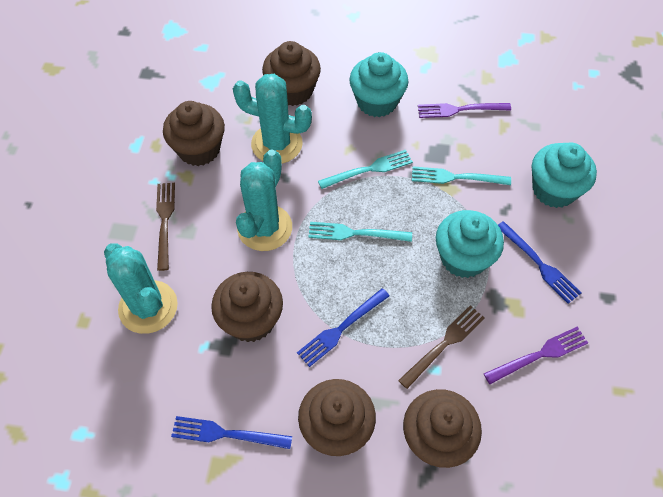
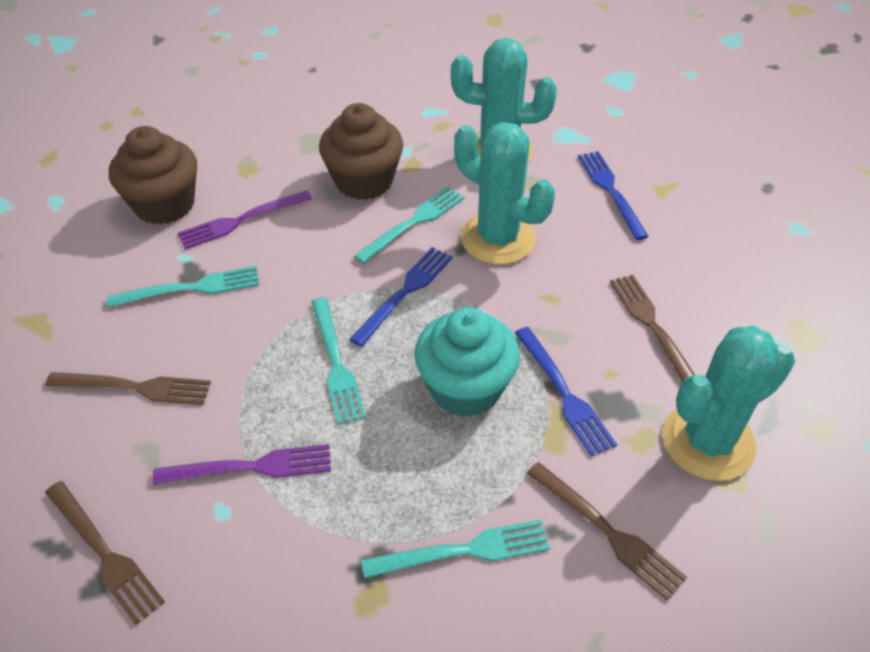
brown cupcake: [163,101,225,166] [211,272,283,342] [262,41,321,106] [298,379,376,456] [403,389,482,468] = 5 -> [109,126,197,225] [319,103,403,200] = 2
brown fork: [156,183,175,271] [398,305,485,389] = 2 -> [45,372,211,405] [45,481,165,625] [527,462,687,601] [610,275,695,382] = 4
turquoise cupcake: [349,52,408,117] [436,210,504,278] [532,142,597,208] = 3 -> [414,307,520,417] = 1
turquoise fork: [308,222,412,242] [318,150,413,189] [412,166,511,185] = 3 -> [107,266,259,307] [311,297,366,425] [354,186,464,264] [361,519,550,579] = 4

